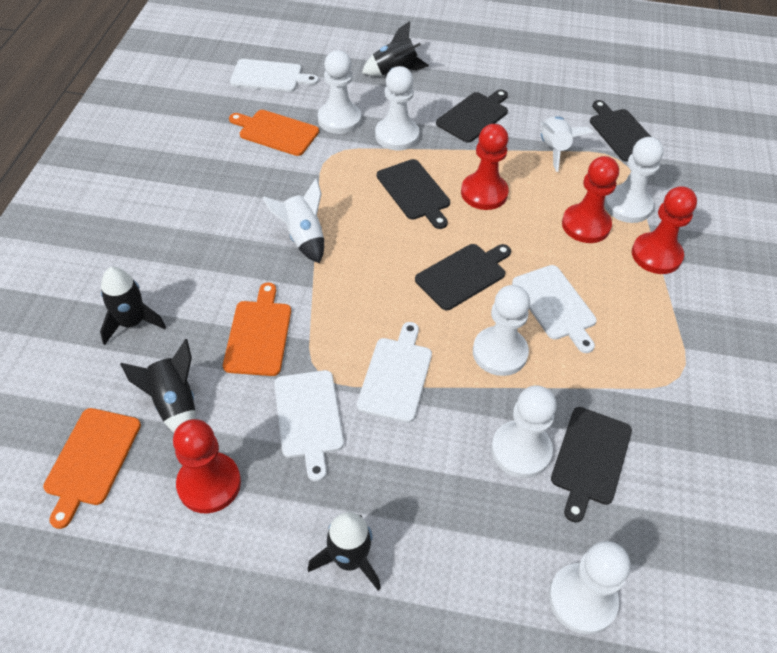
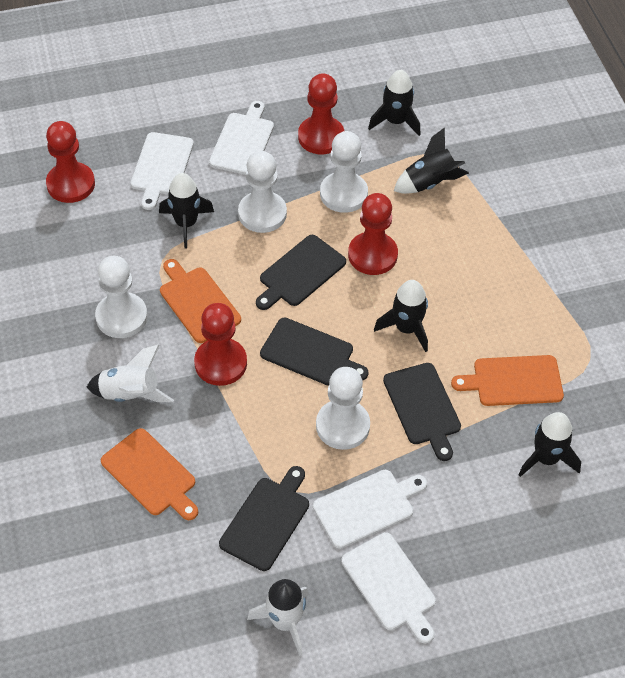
black cutting board: [377,159,450,229] [415,244,511,310] [436,90,508,143] [551,407,632,523] [590,100,651,162] = 5 -> [219,466,309,571] [256,235,346,310] [260,318,369,386] [383,363,461,461] = 4
black rocket: [100,267,166,345] [120,339,195,433] [308,512,381,591] [362,21,429,76] = 4 -> [159,173,214,249] [368,70,421,136] [374,280,428,352] [394,127,469,194] [519,412,581,477] = 5
white pawn: [318,50,361,134] [375,66,419,150] [473,285,530,376] [491,385,557,478] [549,541,630,635] [604,137,664,223] = 6 -> [95,256,147,338] [238,151,287,233] [316,367,370,450] [320,131,368,213] = 4

